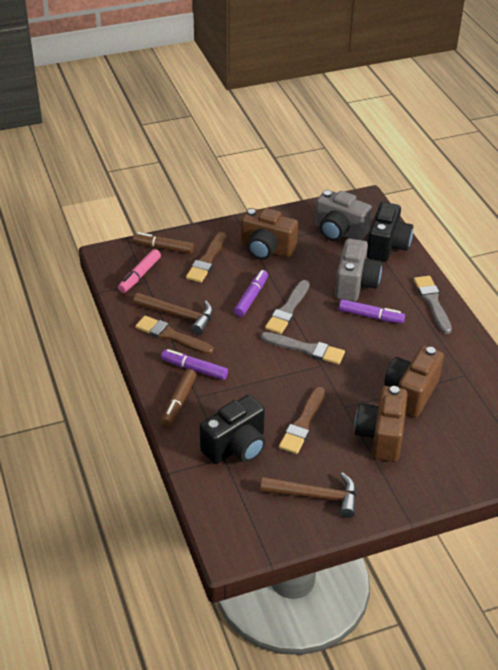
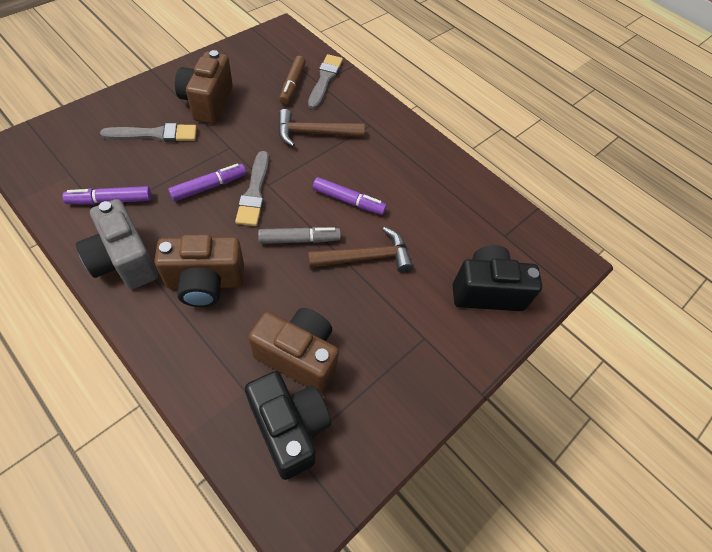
brown brush: [135,315,214,355] [186,232,227,283] [279,387,325,454] = 3 -> none = 0
brown marker: [133,232,194,254] [161,369,196,427] = 2 -> [279,56,306,105] = 1
grey camera: [315,190,372,241] [335,239,382,302] = 2 -> [76,199,158,289] = 1
grey marker: none = 0 -> [258,227,341,244] = 1
pink marker: [118,249,161,293] = 1 -> none = 0

